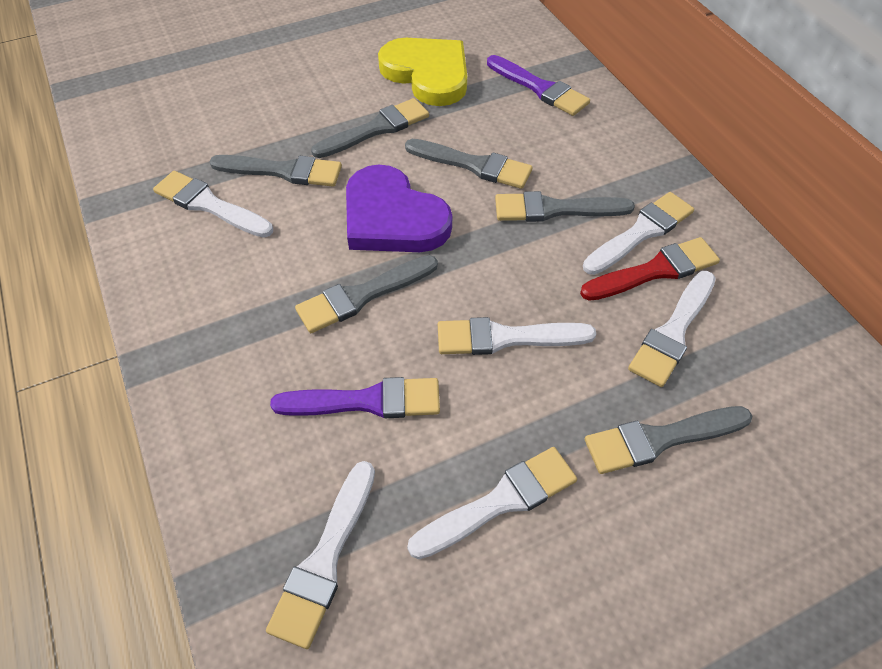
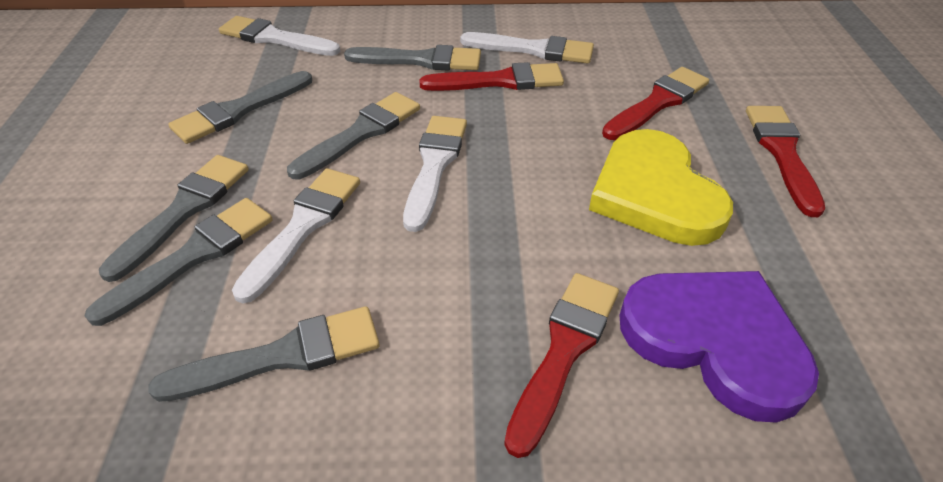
purple brush: [270,377,440,418] [487,55,590,116] = 2 -> none = 0
red brush: [580,237,720,301] = 1 -> [419,62,564,91] [504,273,619,458] [602,67,709,140] [746,106,825,217] = 4
white brush: [153,171,273,238] [266,461,375,649] [407,447,577,559] [438,317,596,355] [583,192,694,275] [628,271,716,387] = 6 -> [219,16,341,56] [232,168,360,303] [403,116,467,232] [460,32,594,64] = 4

